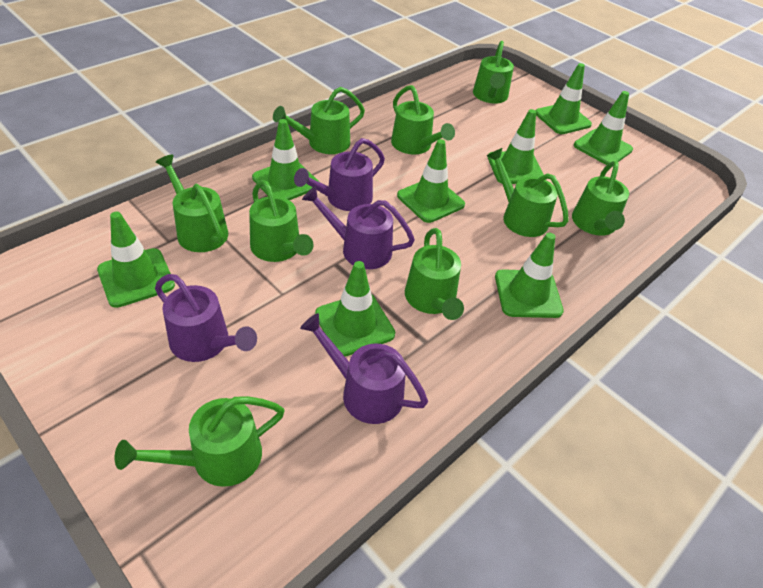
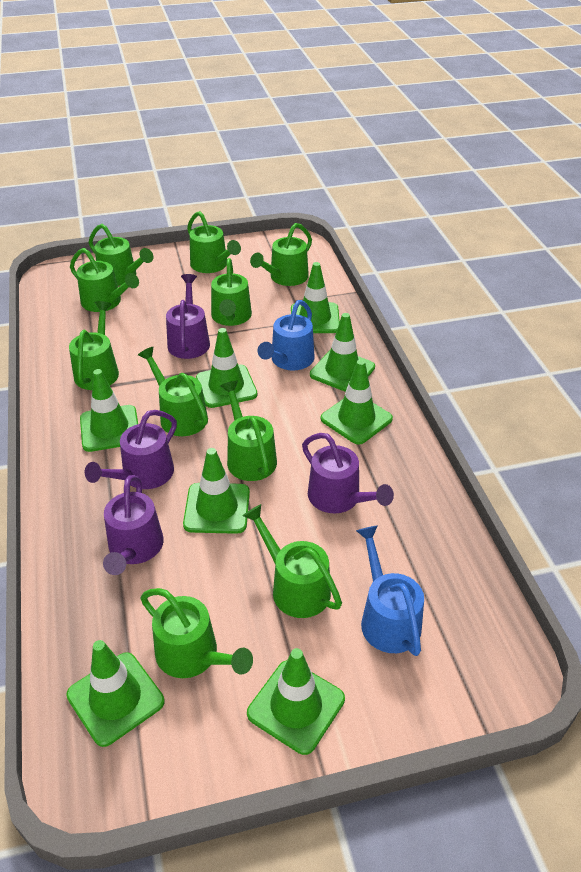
blue watering can: none = 0 -> [258,300,315,371] [356,525,424,656] = 2
green watering can: [115,396,285,487] [156,155,228,252] [249,180,314,262] [273,87,365,154] [391,85,455,155] [405,228,464,320] [473,41,514,103] [486,148,569,237] [572,161,629,236] = 9 -> [69,301,119,390] [70,248,139,312] [88,224,153,286] [138,347,208,436] [140,588,253,678] [187,211,241,273] [211,258,252,326] [220,380,277,481] [243,504,342,618] [250,223,312,286] = 10

